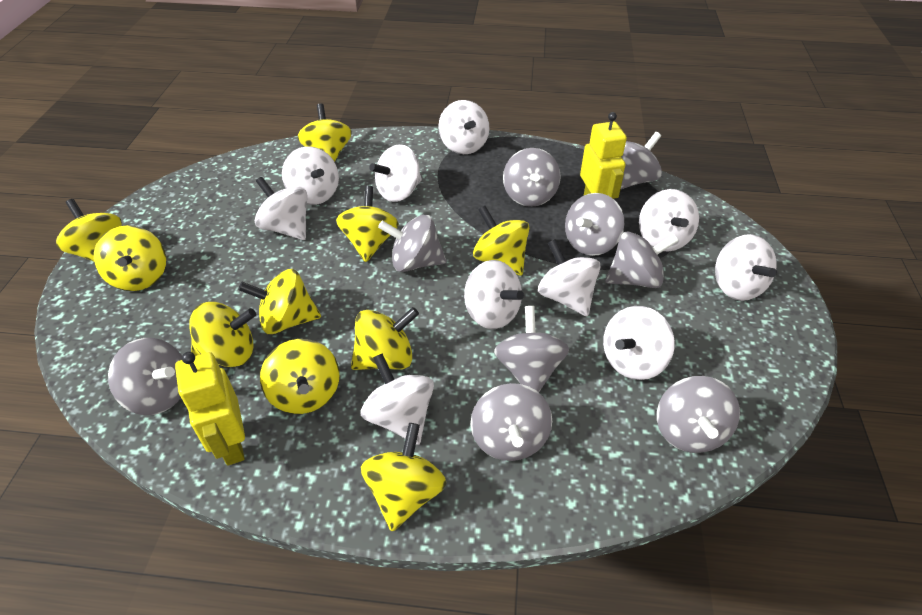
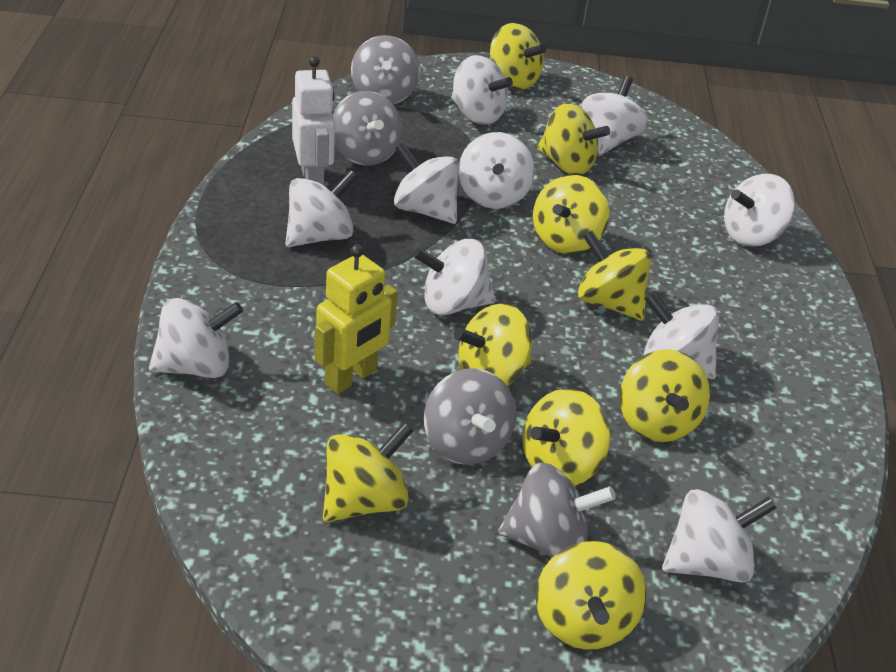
grey spinning top: [108,338,182,415] [378,215,447,272] [471,383,552,461] [494,306,569,392] [503,148,561,207] [565,193,624,256] [605,231,678,288] [621,132,662,189] [657,376,740,453] = 9 -> [333,91,402,165] [351,35,420,104] [424,368,516,465] [498,462,616,557] = 4
white robot: none = 0 -> [292,56,335,185] = 1
yellow robot: [175,352,245,465] [580,112,627,199] = 2 -> [315,244,398,394] = 1
yellow spinning top: [56,199,122,262] [94,225,166,291] [189,302,256,367] [238,269,321,334] [260,339,340,414] [298,104,352,162] [336,186,399,262] [351,307,419,370] [361,423,446,531] [473,206,529,276] = 10 -> [323,422,414,522] [454,303,532,386] [490,23,546,90] [523,388,611,486] [533,175,609,254] [536,541,646,650] [537,103,610,175] [578,231,651,321] [620,349,710,442] = 9

